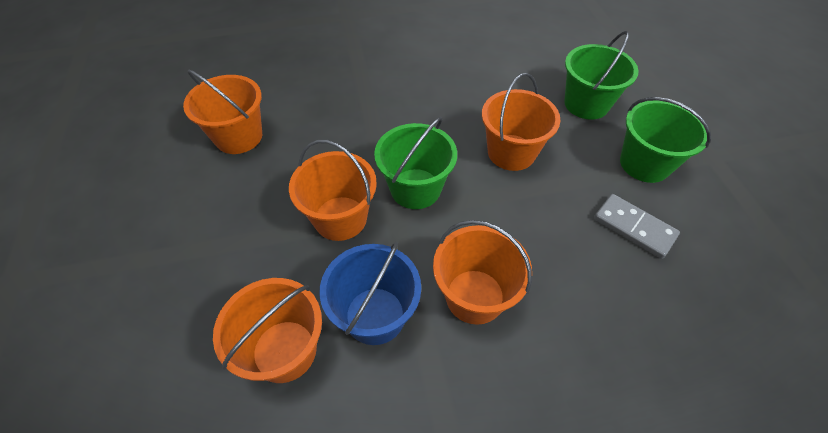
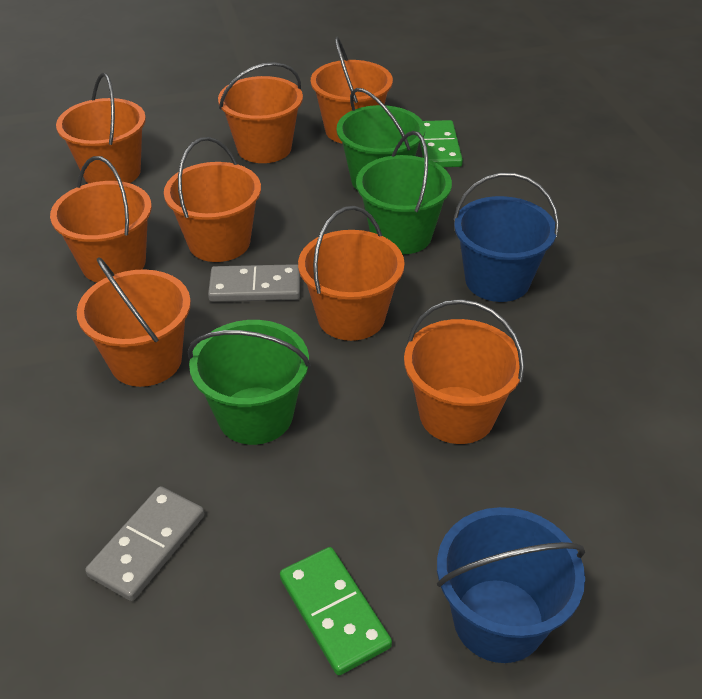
blue bucket: [319,242,421,345] = 1 -> [437,507,585,663] [453,173,559,302] = 2
green domino: none = 0 -> [280,547,392,675] [420,120,463,167] = 2
grey domino: [594,194,680,259] = 1 -> [85,486,205,601] [208,264,300,302] = 2
orange bucket: [183,70,262,154] [213,278,322,383] [289,140,377,241] [433,220,532,325] [482,73,561,171] = 5 -> [50,156,152,282] [56,73,146,184] [77,257,191,387] [164,137,261,262] [218,62,303,163] [298,206,405,341] [311,37,393,144] [404,299,525,444] = 8

